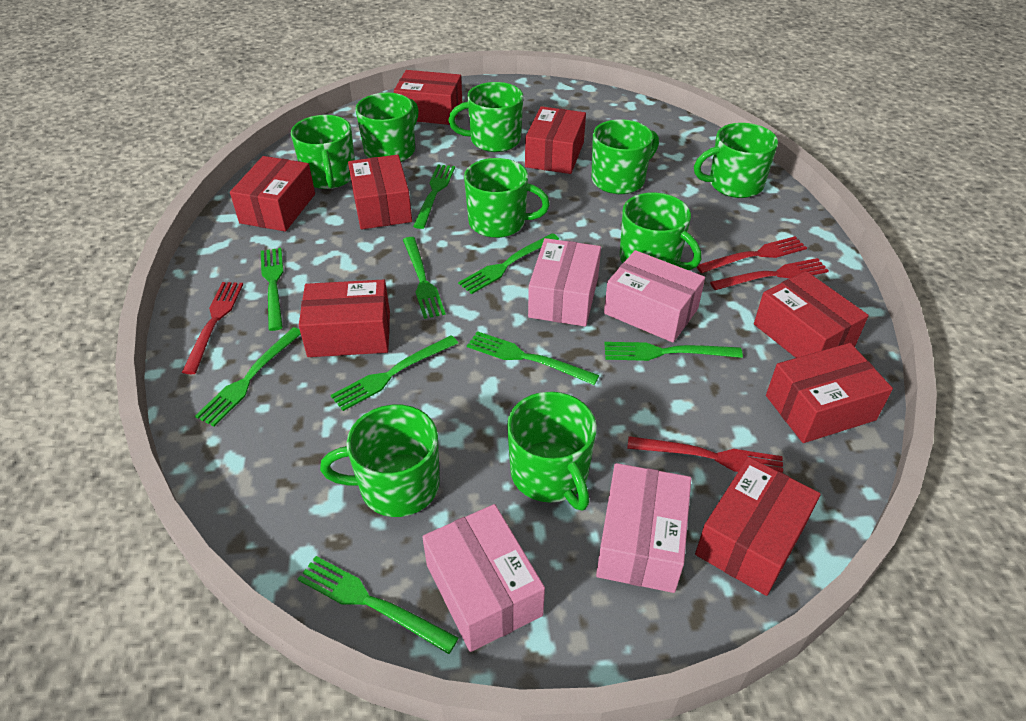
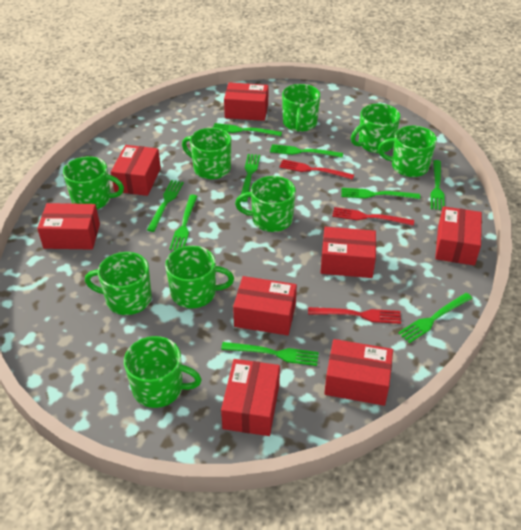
pink box: [422,504,545,652] [528,238,601,326] [596,463,691,593] [604,250,705,343] = 4 -> none = 0
red fork: [182,282,243,374] [627,436,783,473] [696,236,807,273] [710,258,829,290] = 4 -> [279,159,354,180] [308,307,401,324] [332,207,414,226] = 3

